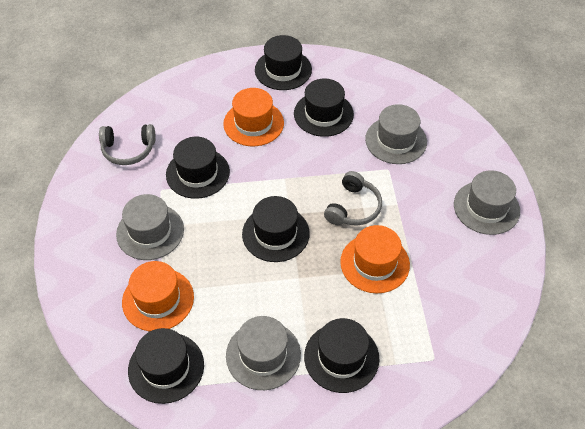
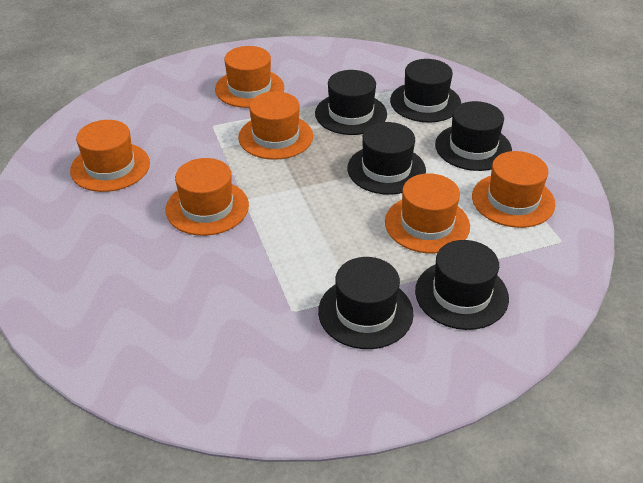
grey hat: [116,194,184,260] [226,316,301,390] [365,104,427,164] [454,170,520,235] = 4 -> none = 0
grey headphones: [99,124,156,165] [324,171,382,225] = 2 -> none = 0
orange hat: [122,261,194,331] [223,88,284,146] [340,225,410,294] = 3 -> [70,120,150,192] [166,158,249,236] [215,46,284,108] [238,91,313,160] [385,173,470,253] [472,151,555,228] = 6

